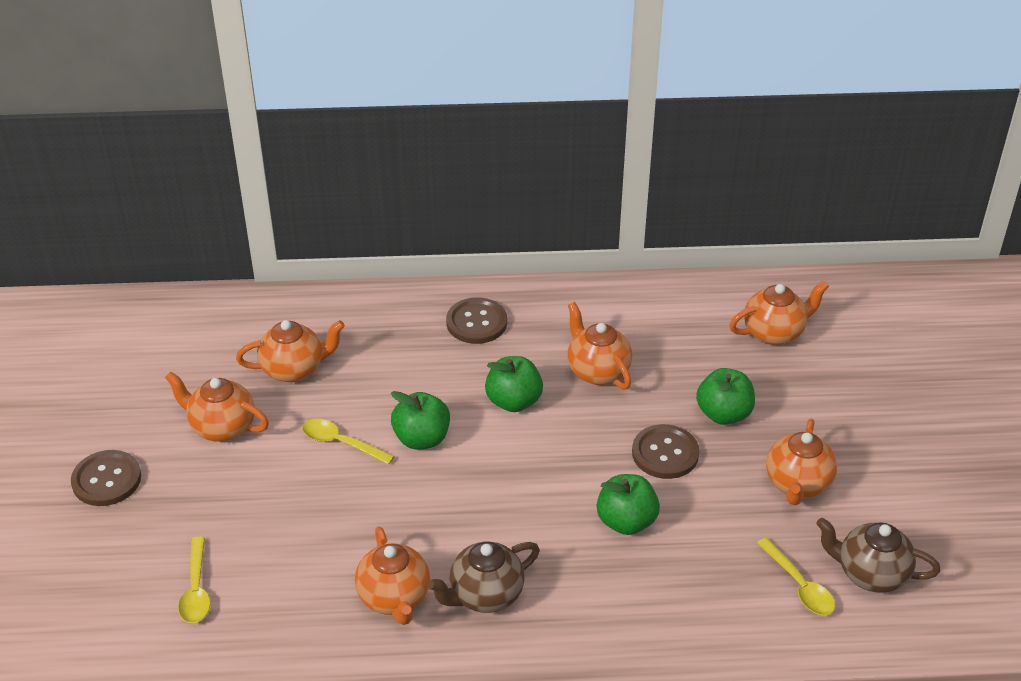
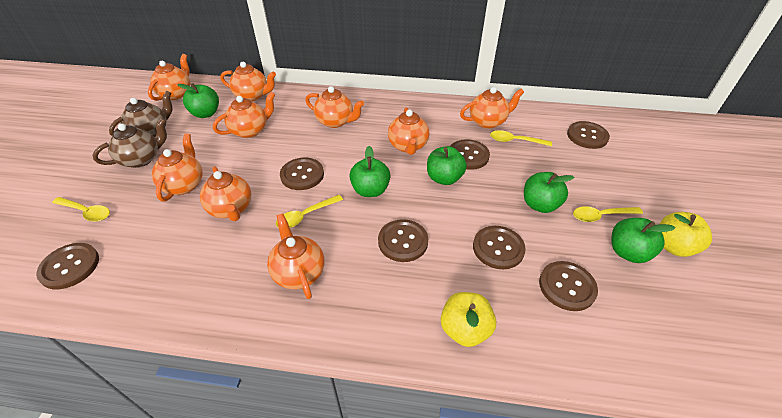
brown button: [71,450,141,506] [446,297,507,344] [632,424,699,479] = 3 -> [36,243,99,289] [280,158,324,190] [378,219,428,262] [450,139,490,170] [473,226,526,269] [539,261,598,311] [567,121,610,149] = 7
green apple: [391,391,450,450] [485,356,543,412] [597,474,660,535] [696,368,755,425] = 4 -> [177,83,219,118] [350,146,390,197] [427,146,467,185] [524,172,574,213] [612,218,675,263] = 5
orange teapot: [165,371,269,442] [236,320,345,382] [355,527,430,625] [568,302,632,390] [729,281,829,345] [766,419,837,505] = 6 -> [148,54,190,101] [152,134,203,201] [200,166,251,221] [213,92,275,138] [220,62,276,101] [267,213,324,299] [305,86,364,128] [388,107,429,155] [460,87,524,129] = 9
yellow apple: none = 0 -> [441,292,496,347] [660,212,712,257] = 2
yellow spoon: [178,537,211,623] [302,419,395,465] [757,537,835,616] = 3 -> [52,197,110,222] [276,195,343,228] [490,130,552,146] [573,206,643,222] = 4

